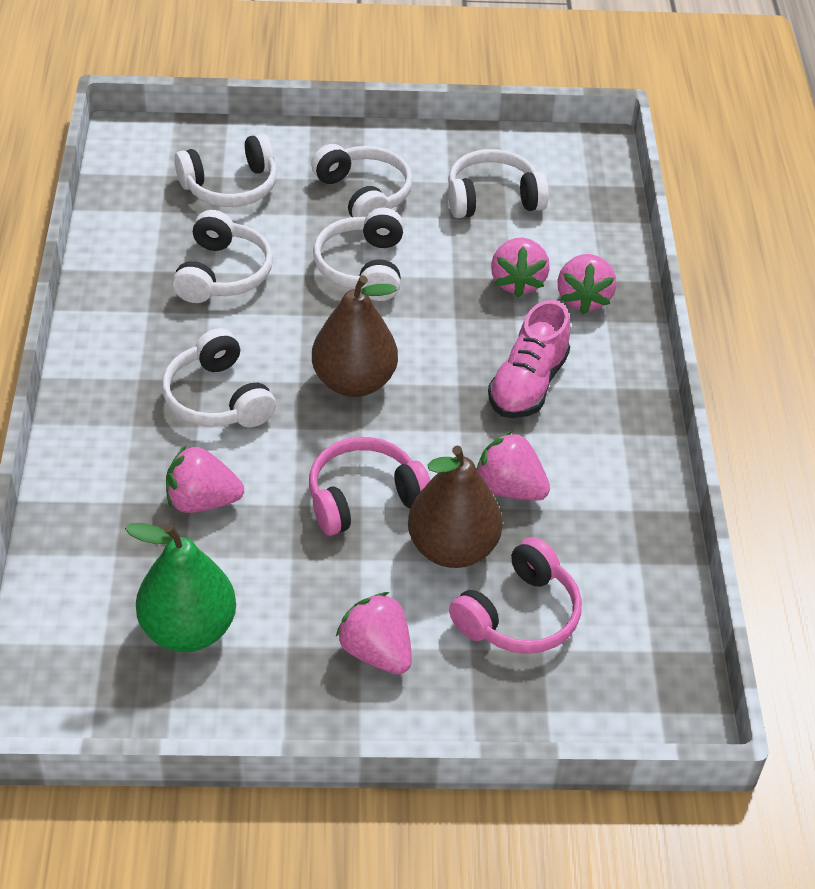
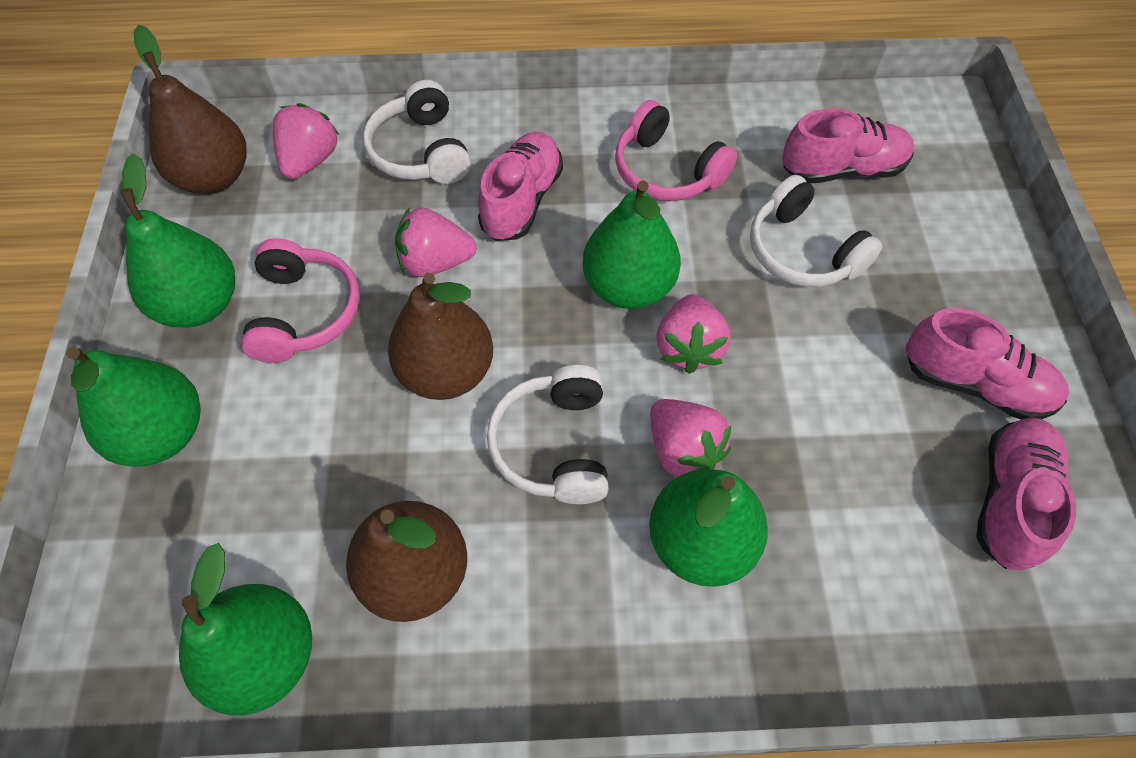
brown pear: [312,275,398,397] [408,445,503,568] = 2 -> [134,25,246,194] [346,501,467,622] [388,273,493,400] = 3
green pear: [125,523,236,652] = 1 -> [66,347,201,467] [120,153,235,328] [179,543,312,716] [583,180,681,309] [649,469,768,587] = 5
pink shoe: [488,300,570,418] = 1 -> [478,132,563,241] [782,108,914,184] [906,308,1069,420] [976,417,1076,571] = 4
pink strawberry: [166,445,244,513] [336,592,412,674] [477,431,550,501] [491,238,550,297] [558,254,616,314] = 5 -> [273,103,339,179] [395,207,477,277] [650,399,731,477] [657,294,731,374] = 4
white headphones: [162,328,276,428] [172,210,273,303] [174,133,277,207] [311,144,413,217] [313,208,404,301] [448,149,549,218] = 6 -> [363,80,471,184] [487,365,609,504] [750,175,882,287] = 3

